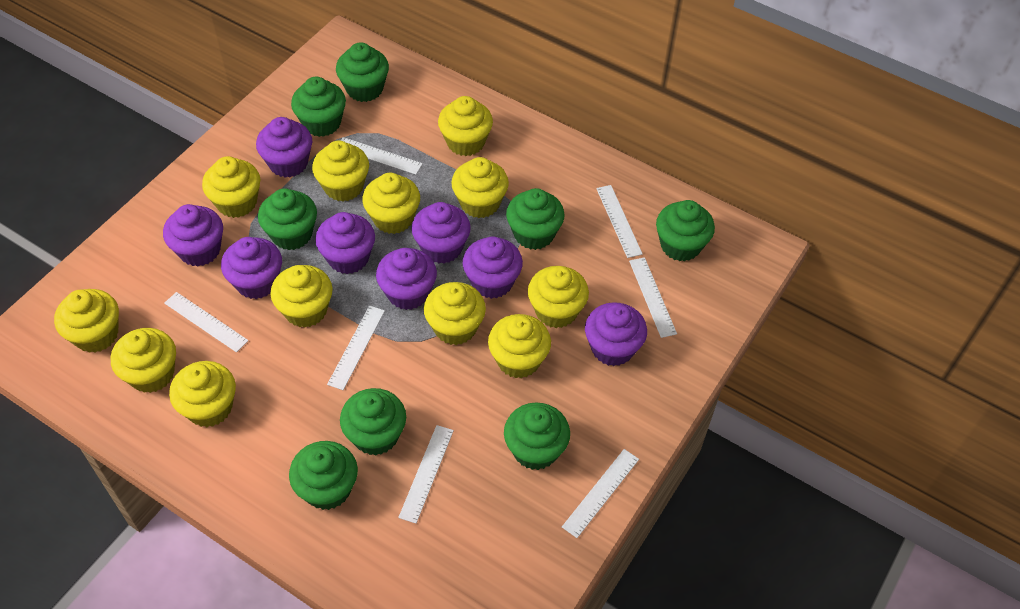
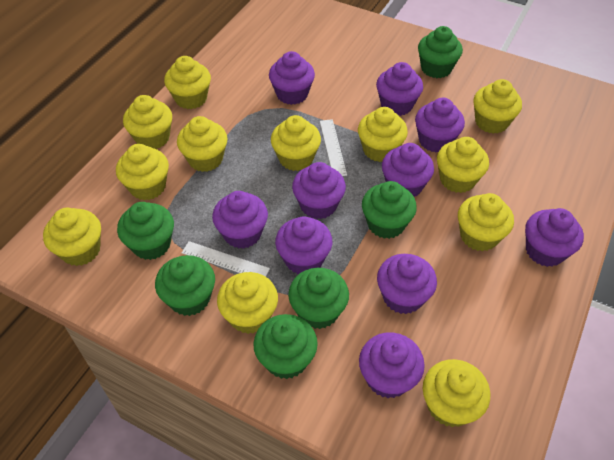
green cupcake: [258,188,317,250] [289,441,358,510] [291,77,346,137] [336,42,389,102] [340,388,406,456] [504,403,570,470] [506,188,565,250] [656,200,715,262] = 8 -> [117,202,174,260] [155,255,215,316] [253,314,318,379] [288,268,349,329] [362,181,417,239] [418,26,463,78] = 6
purple cupcake: [163,204,223,266] [221,237,282,299] [256,117,312,177] [315,212,375,274] [376,248,437,310] [412,202,471,264] [463,237,523,299] [585,302,647,366] = 8 -> [212,191,268,249] [269,51,315,105] [275,216,332,274] [292,162,346,219] [359,332,425,398] [376,62,423,116] [377,254,437,314] [382,143,434,196] [415,97,465,152] [525,208,584,267] = 10
white ruler: [164,292,249,352] [327,306,385,390] [341,137,423,174] [398,425,454,523] [562,449,639,538] [596,185,643,258] [629,257,677,338] = 7 -> [182,241,270,277] [320,119,347,176] = 2

